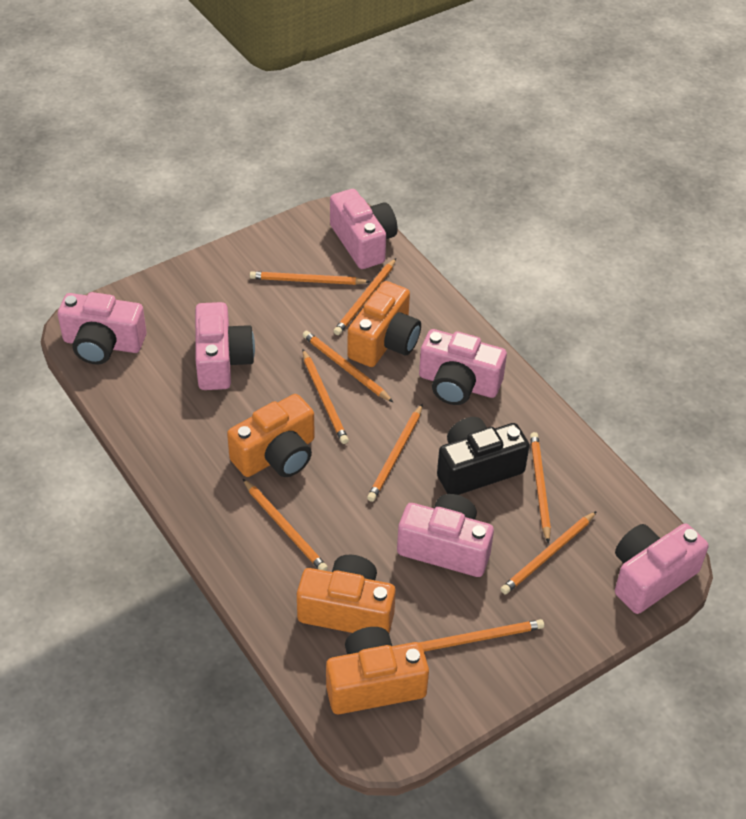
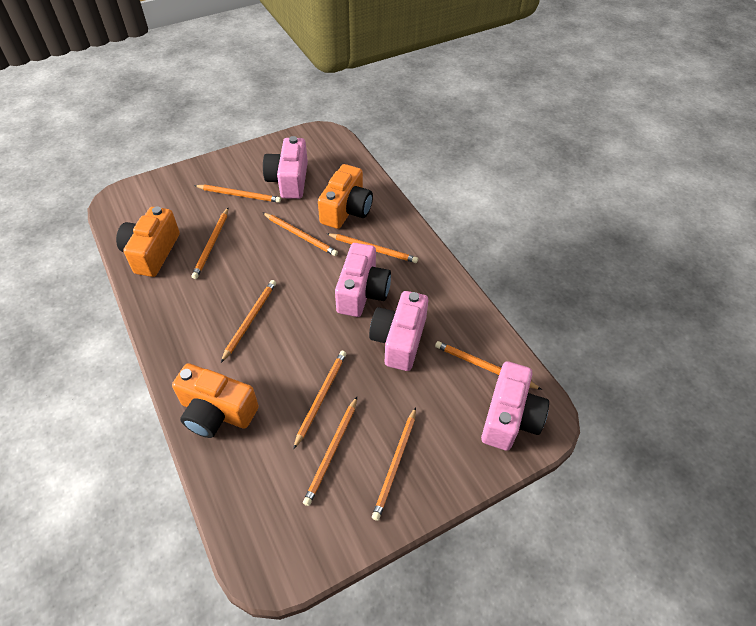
black camera: [437,417,529,495] = 1 -> none = 0
orange camera: [227,394,315,477] [297,555,396,633] [326,627,429,714] [347,281,421,367] = 4 -> [116,206,180,277] [172,363,259,438] [318,164,373,229] = 3
pink camera: [58,292,146,365] [195,302,255,390] [330,189,398,269] [397,494,494,577] [419,329,507,405] [615,524,708,614] = 6 -> [263,136,308,199] [335,243,391,317] [369,291,428,371] [481,361,549,451] = 4

